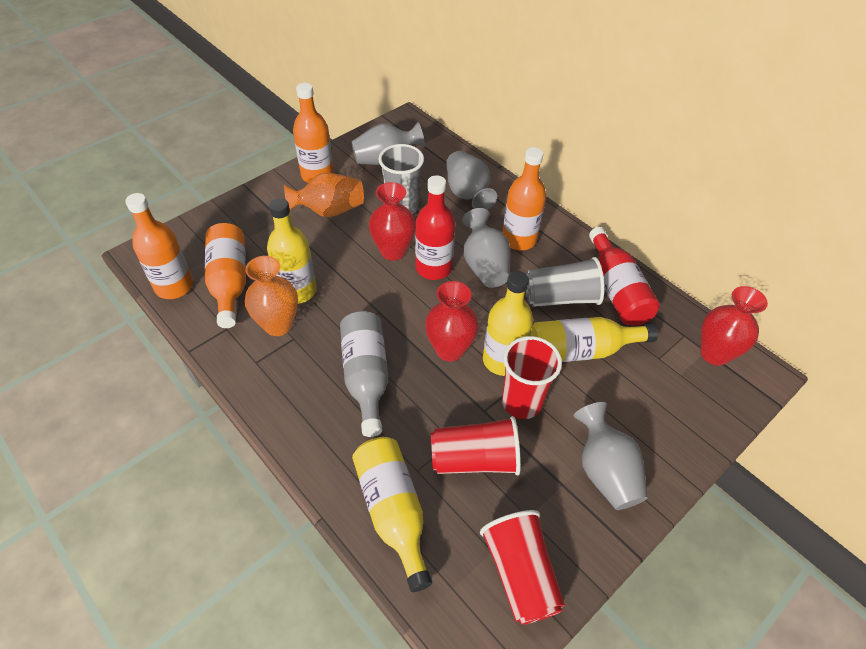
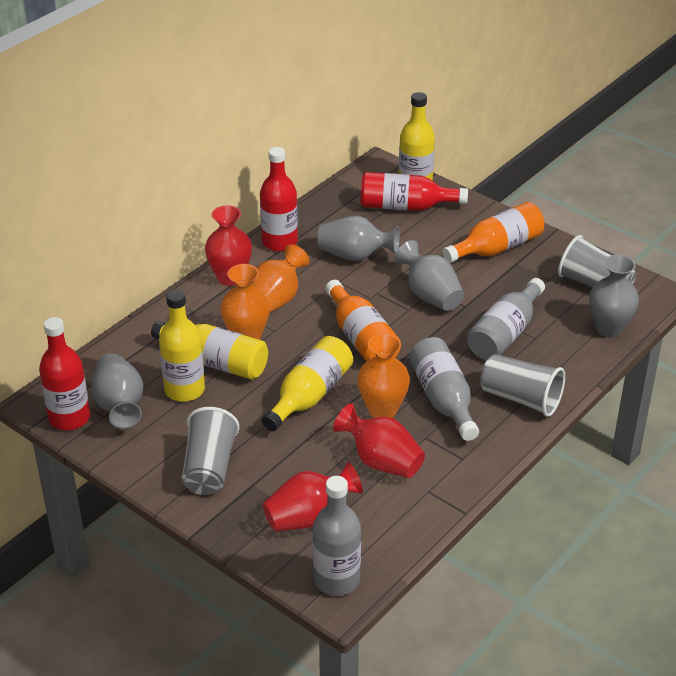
grey bottle: [340,311,388,437] = 1 -> [313,476,361,596] [409,337,479,441] [467,278,545,360] = 3
grey cup: [378,144,424,214] [526,257,604,307] = 2 -> [182,407,239,495] [480,354,565,417] [558,235,637,288] = 3
orange bottle: [125,193,193,299] [205,223,246,328] [293,83,334,183] [502,147,546,250] = 4 -> [325,280,401,362] [442,202,545,263] = 2
orange vase: [245,256,298,336] [284,173,364,217] = 2 -> [220,264,270,340] [252,244,310,313] [357,334,410,418] = 3
red bottle: [415,175,455,280] [589,227,660,326] = 2 -> [39,317,90,430] [260,147,298,252] [361,172,468,211] = 3
red cup: [431,416,521,475] [480,510,565,625] [502,336,562,419] = 3 -> none = 0

